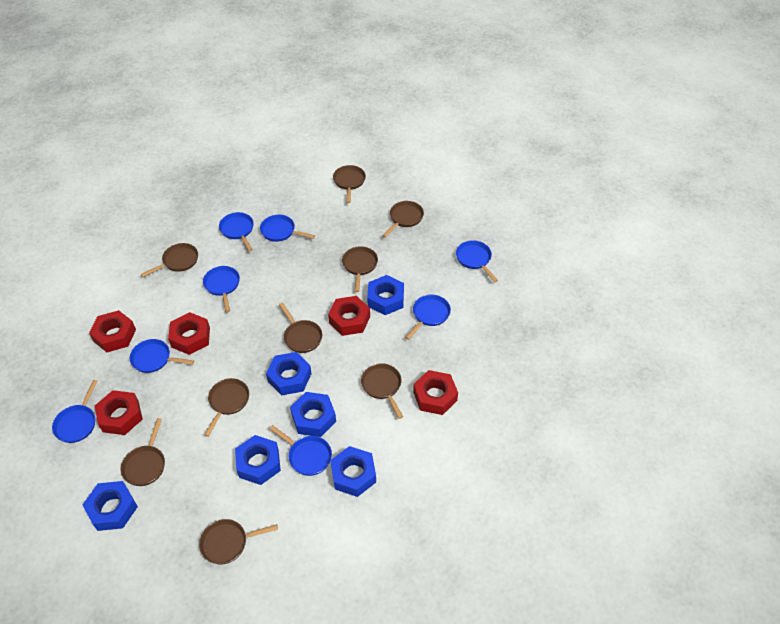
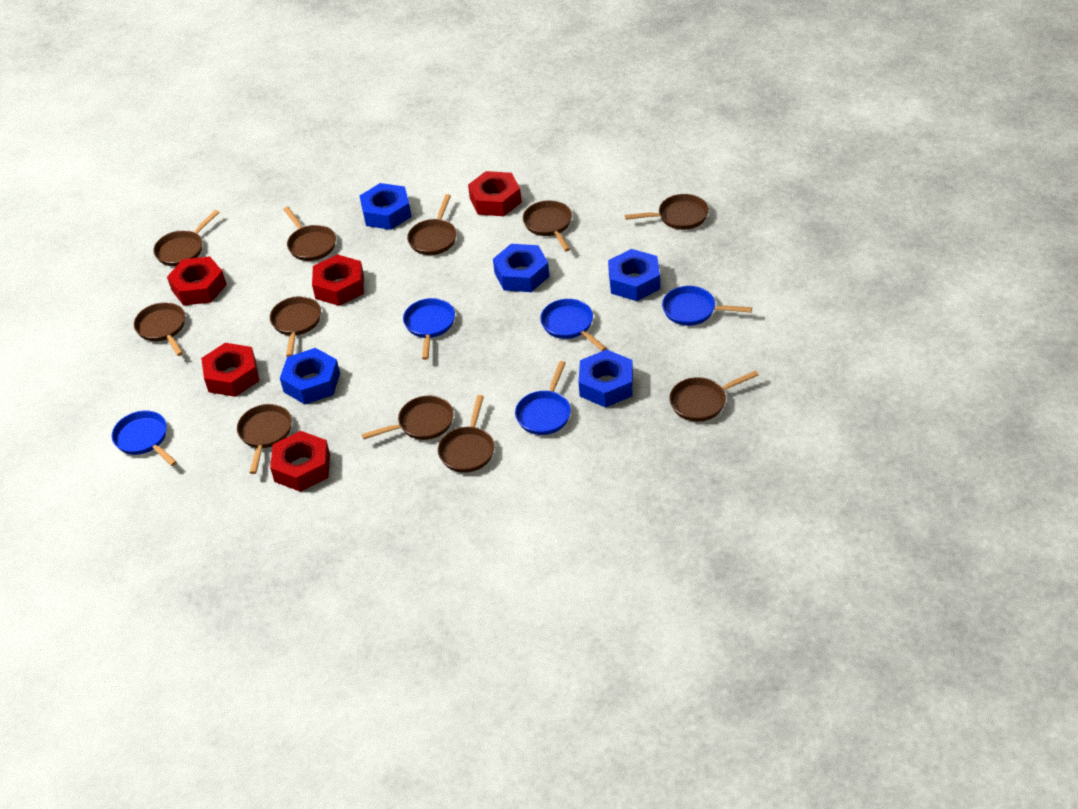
blue nut: [83,481,138,531] [235,435,281,485] [266,352,312,396] [290,392,336,437] [331,446,376,497] [367,275,404,315] = 6 -> [280,348,340,404] [360,183,412,230] [493,244,549,292] [579,349,633,407] [608,249,660,301] = 5
blue pan: [52,380,98,443] [130,339,194,373] [203,266,240,312] [219,212,254,251] [260,215,315,242] [269,425,332,476] [405,295,451,340] [456,240,498,283] = 8 -> [112,411,177,466] [403,298,455,360] [515,361,571,435] [540,299,607,351] [662,286,752,326] = 5
brown pan: [120,418,165,486] [141,243,198,277] [199,519,278,564] [204,378,249,437] [279,303,323,353] [333,165,366,203] [342,246,378,292] [361,363,403,419] [382,201,424,237] = 9 -> [134,302,185,356] [153,210,219,266] [237,404,292,474] [270,296,321,357] [283,207,336,261] [362,396,454,440] [407,194,457,255] [438,395,494,473] [523,200,572,251] [625,194,709,230] [669,370,758,422] = 11

